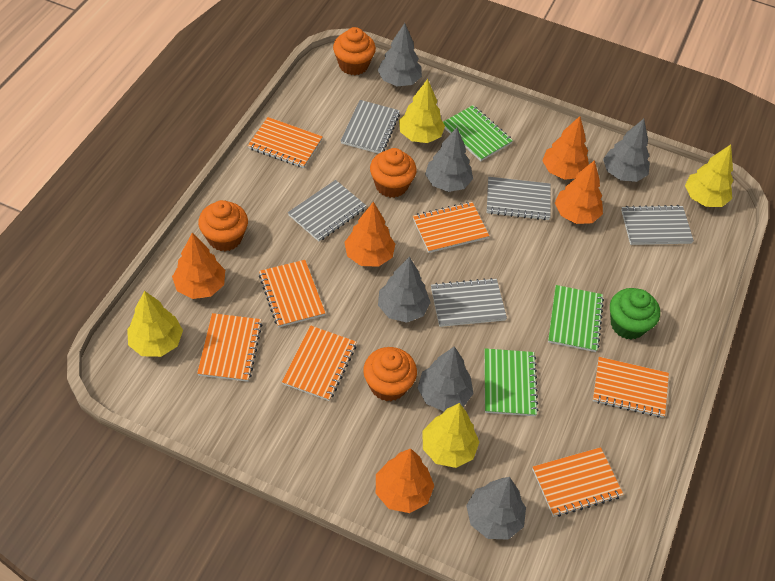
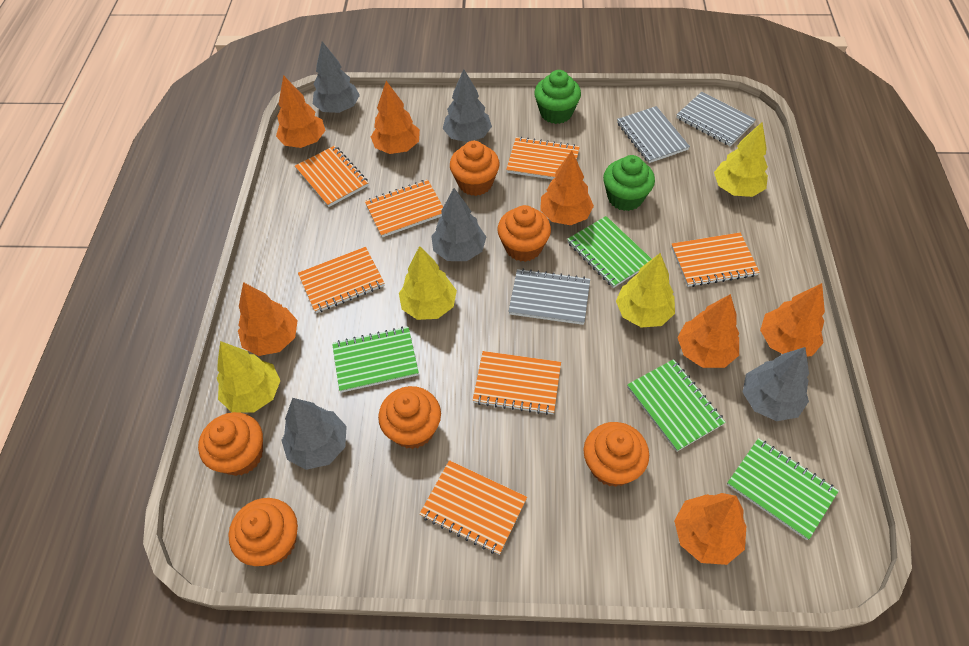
green cupcake: [610,288,660,339] = 1 -> [534,70,581,124] [603,155,655,211] = 2
green notebook: [443,105,513,161] [484,348,538,416] [548,285,604,352] = 3 -> [332,327,419,393] [567,216,651,288] [627,359,726,452] [727,438,839,540] = 4
grey notebook: [288,180,366,242] [341,100,400,154] [431,278,507,327] [487,177,550,220] [621,205,694,245] = 5 -> [508,269,590,325] [617,106,690,163] [676,92,756,146] = 3
grey tree: [378,23,422,86] [378,257,431,323] [418,346,473,411] [425,127,473,192] [466,477,526,540] [603,119,650,182] = 6 -> [281,398,347,470] [313,42,360,113] [431,188,486,261] [443,69,492,142] [742,347,809,421] = 5
orange cupcake: [198,200,248,251] [333,27,376,75] [363,347,417,401] [370,148,417,198] = 4 -> [198,412,263,476] [229,498,298,566] [378,386,441,449] [450,141,500,196] [497,205,551,262] [584,422,649,487] = 6
orange tree: [172,233,225,299] [344,202,395,267] [376,449,434,513] [542,116,589,180] [555,160,603,224] = 5 -> [238,282,298,356] [276,75,326,148] [371,81,420,154] [540,151,594,225] [674,493,747,565] [677,294,739,368] [760,283,825,357] = 7

